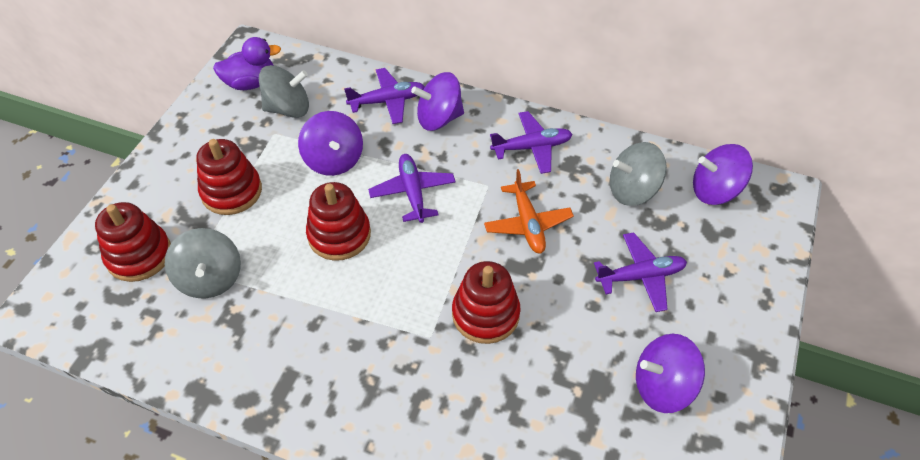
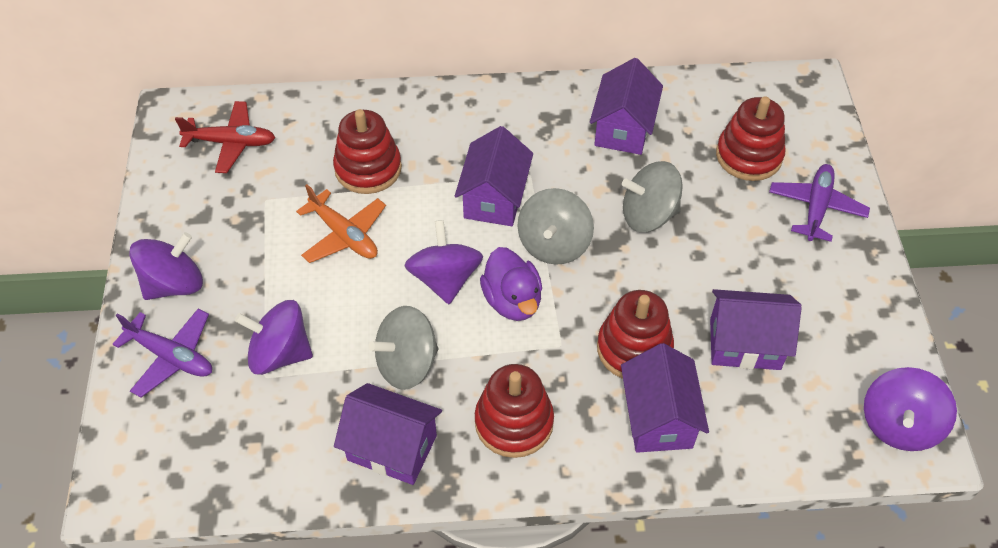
purple house: none = 0 -> [334,383,442,485] [455,126,533,226] [590,58,663,155] [621,343,709,453] [710,289,802,370] = 5
purple plane: [344,68,425,124] [368,154,456,223] [490,111,572,174] [594,232,687,312] = 4 -> [112,309,212,397] [769,164,870,242] = 2
red plane: none = 0 -> [175,101,276,173] = 1

